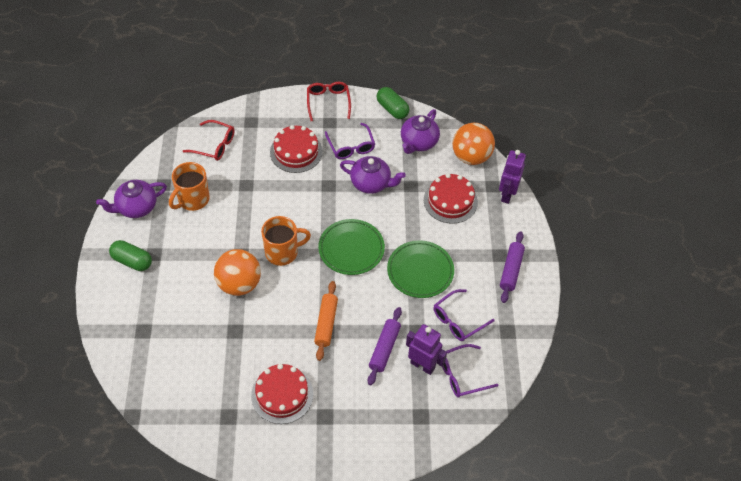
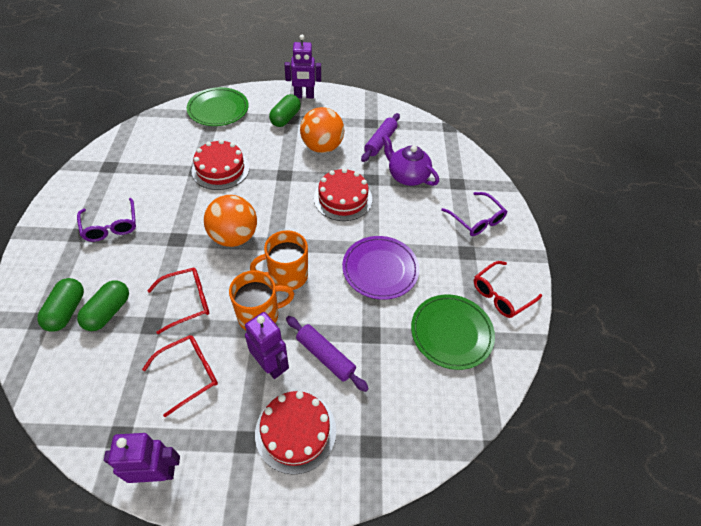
green capsule: [109,240,152,271] [377,87,409,119] = 2 -> [37,278,84,332] [77,280,129,331] [269,94,301,127] = 3
orange rolling pin: [314,281,338,361] = 1 -> none = 0
purple glasses: [325,123,375,159] [433,289,495,341] [442,344,499,397] = 3 -> [77,198,136,242] [441,192,508,236] = 2
purple plate: none = 0 -> [342,236,419,300] = 1
purple robot: [406,324,447,375] [499,150,526,204] = 2 -> [104,433,180,483] [245,312,289,379] [284,35,321,98] = 3
purple teapot: [96,180,167,218] [340,156,406,194] [401,109,440,154] = 3 -> [382,135,439,186] = 1
red glasses: [183,120,235,161] [307,82,351,121] = 2 -> [142,335,218,417] [147,267,209,334] [474,261,542,318] = 3

